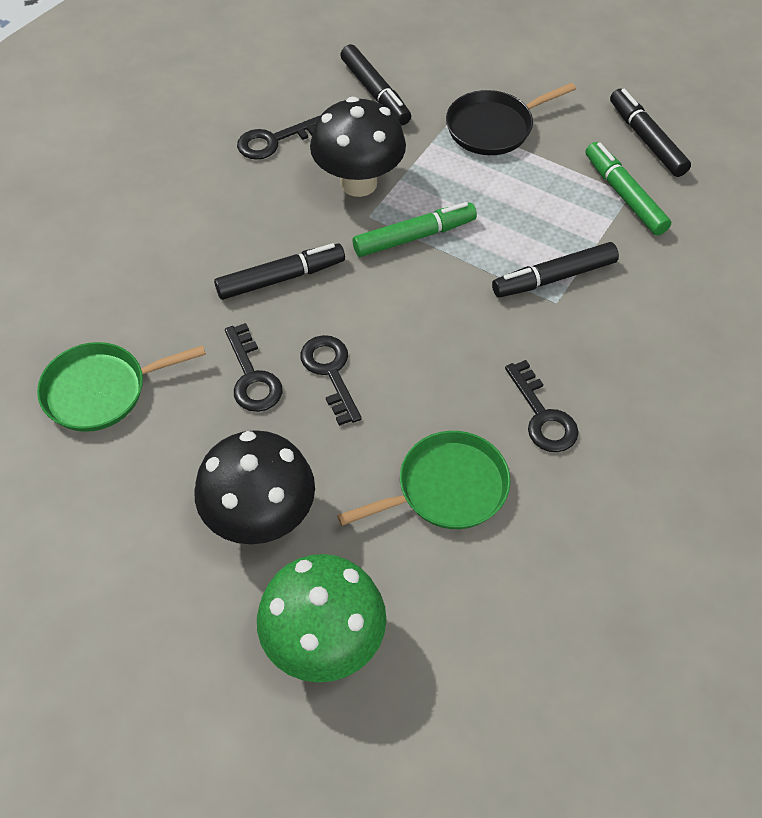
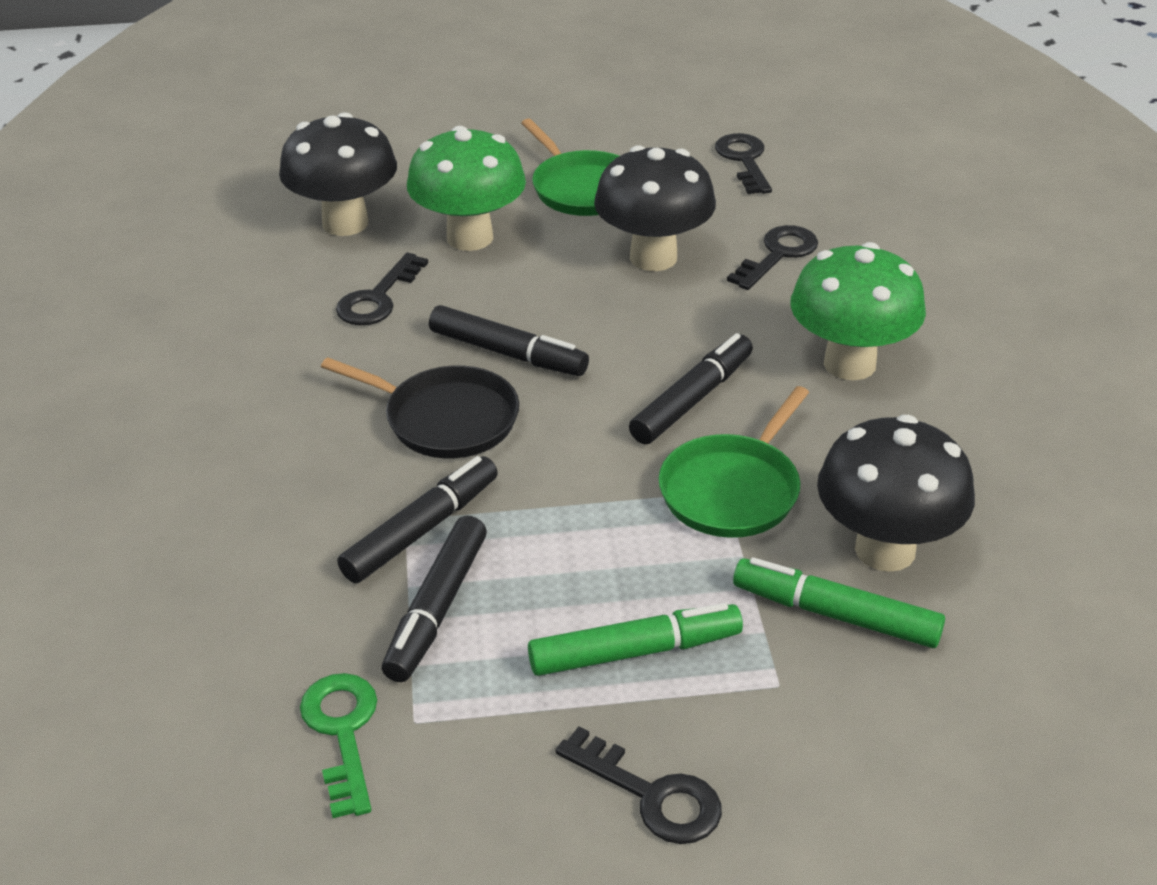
black mushroom: [194,430,315,544] [310,97,406,197] = 2 -> [279,112,397,236] [594,145,716,271] [817,415,975,572] = 3
green key: none = 0 -> [300,673,377,818] = 1
green mushroom: [257,554,386,683] = 1 -> [407,126,526,251] [790,242,926,380] = 2

